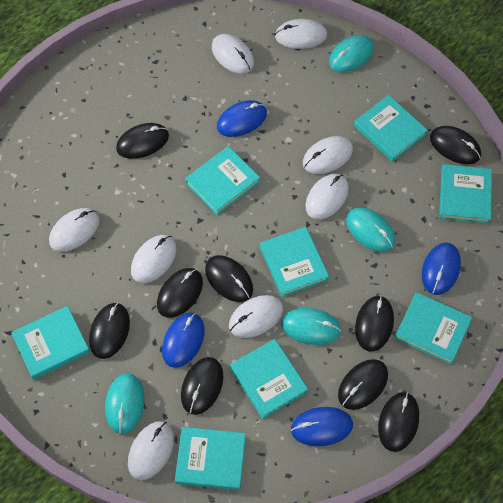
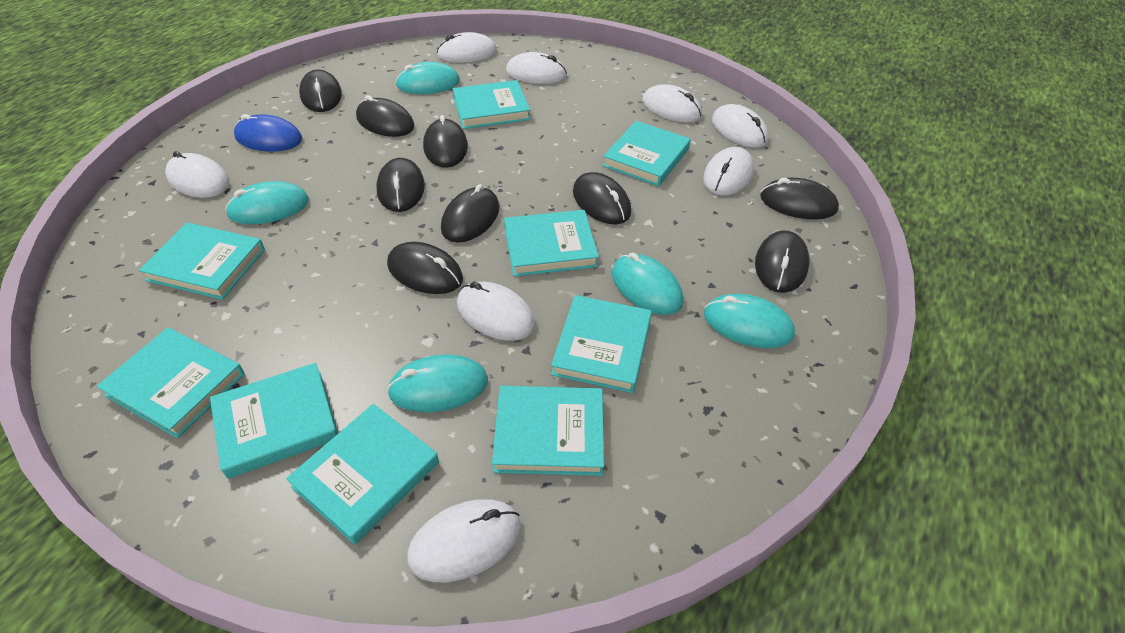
blue mouse: [162,313,205,368] [217,100,267,137] [291,407,353,446] [422,242,461,295] = 4 -> [234,114,302,152] = 1
turquoise book: [11,306,90,380] [175,427,246,490] [185,146,260,215] [230,339,308,419] [260,227,329,297] [354,95,428,162] [394,292,472,364] [439,164,492,224] = 8 -> [97,327,245,438] [139,223,265,300] [210,363,338,479] [286,404,439,545] [453,80,530,129] [492,386,604,476] [504,210,599,276] [551,295,652,393] [603,121,691,186] = 9
turquoise mouse: [105,373,144,434] [281,308,341,345] [329,35,374,72] [346,207,395,252] = 4 -> [225,181,309,224] [387,354,488,412] [395,62,460,94] [612,252,683,315] [704,294,795,348] = 5

